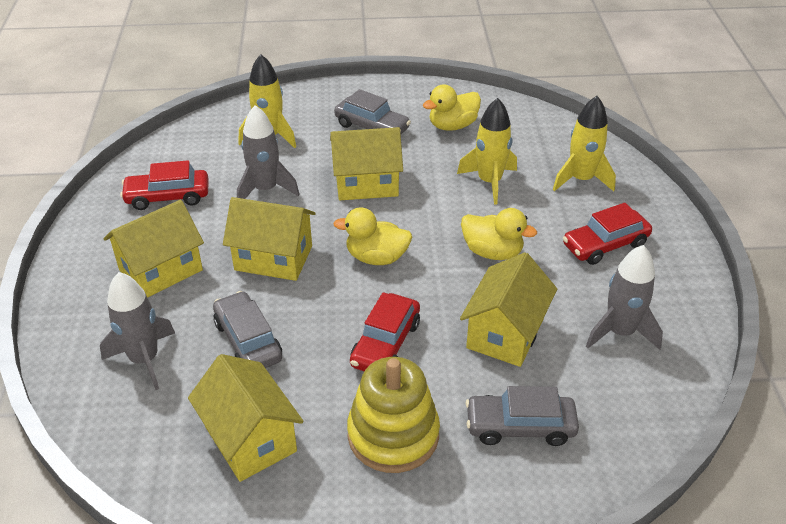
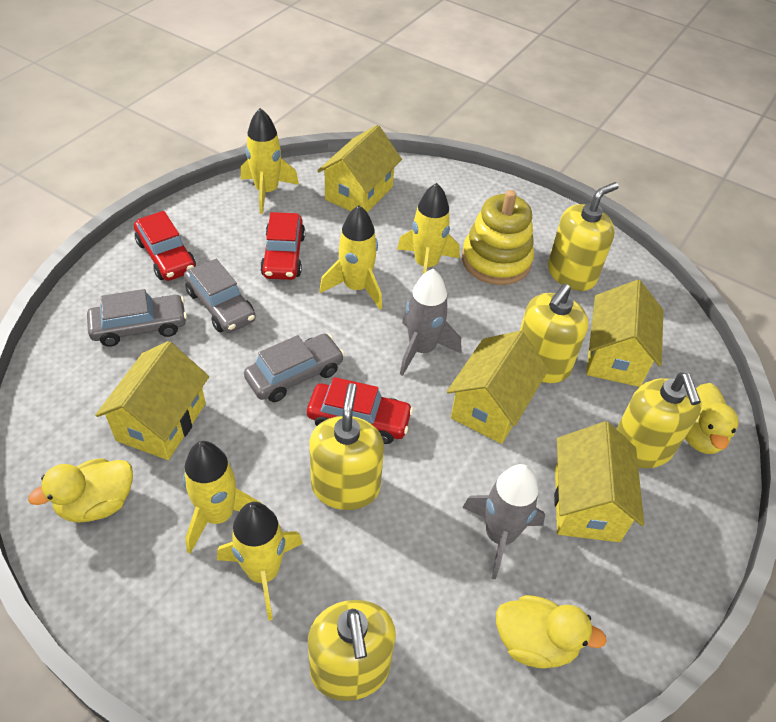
grey rocket: [100,272,175,390] [237,105,300,199] [586,245,663,350] = 3 -> [400,269,461,376] [462,464,545,580] = 2
yellow rocket: [239,54,296,148] [457,98,517,205] [553,96,616,191] = 3 -> [183,441,261,554] [217,502,303,621] [241,108,299,214] [319,205,382,310] [397,183,460,274] = 5
yellow soap dispenser: none = 0 -> [308,600,396,701] [309,383,384,510] [520,283,588,383] [548,182,619,291] [616,372,702,468] = 5

